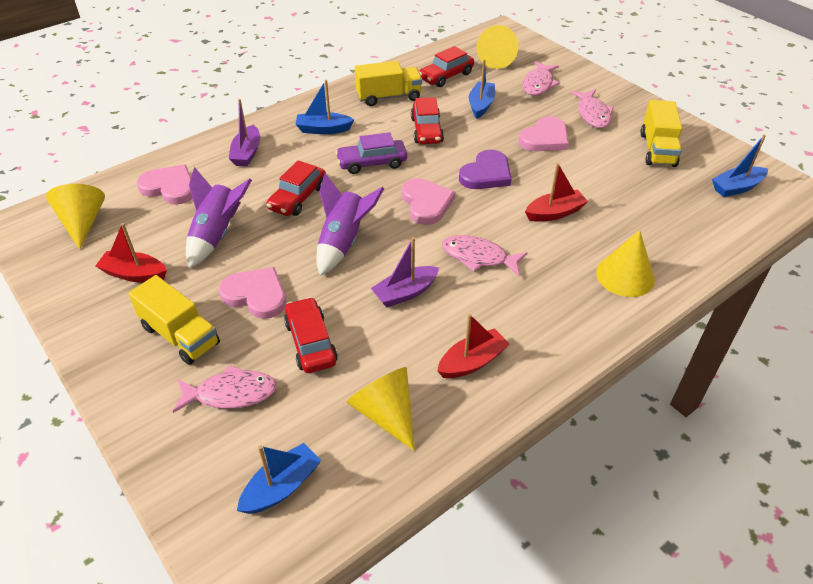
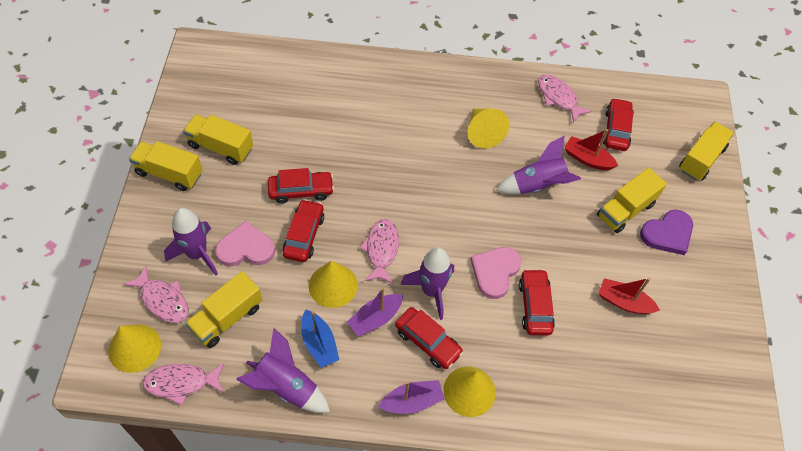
blue boat: [237,443,321,514] [295,80,354,134] [469,59,495,119] [712,135,768,197] = 4 -> [301,309,339,368] = 1
pink heart: [137,164,193,205] [218,267,286,319] [402,178,455,225] [519,116,569,151] = 4 -> [215,221,275,266] [471,247,522,299] = 2
purple car: [336,132,407,174] = 1 -> none = 0
purple rocket: [186,167,252,268] [316,173,384,276] = 2 -> [164,208,218,275] [236,328,330,413] [401,247,454,320] [496,136,581,194] = 4
red boat: [95,223,167,283] [437,314,510,378] [525,163,588,222] = 3 -> [564,129,618,170] [598,278,660,314] = 2
red car: [266,160,326,216] [284,297,338,373] [411,97,444,144] [419,46,474,87] = 4 -> [268,168,334,204] [282,199,324,262] [395,307,464,369] [519,269,555,335] [603,98,634,151] = 5
yellow truck: [128,275,220,365] [355,61,422,106] [641,100,682,167] = 3 -> [129,141,202,191] [183,115,253,165] [185,271,262,348] [597,168,667,233] [679,122,734,181] = 5

